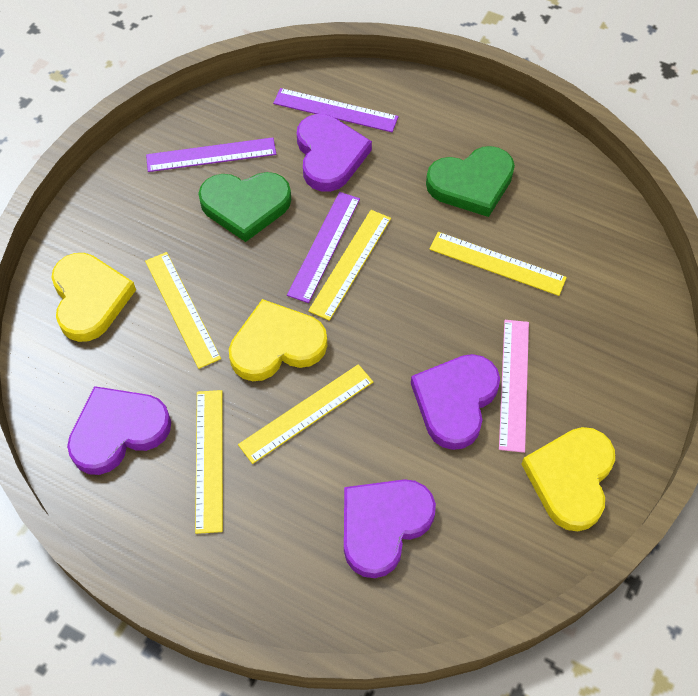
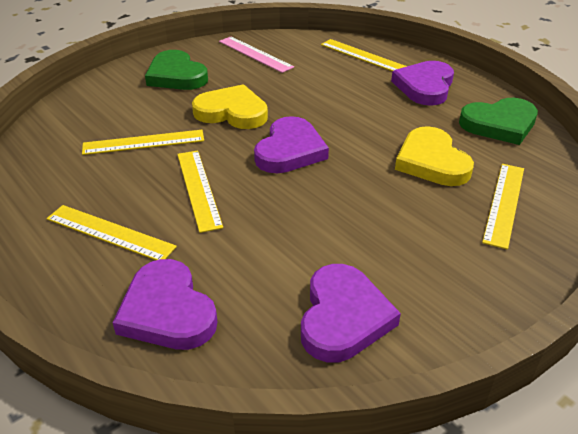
purple ruler: [146,137,276,172] [273,88,398,132] [287,192,360,303] = 3 -> none = 0
yellow heart: [51,253,136,342] [229,299,327,381] [521,427,615,531] = 3 -> [192,84,268,129] [395,126,474,186] = 2

